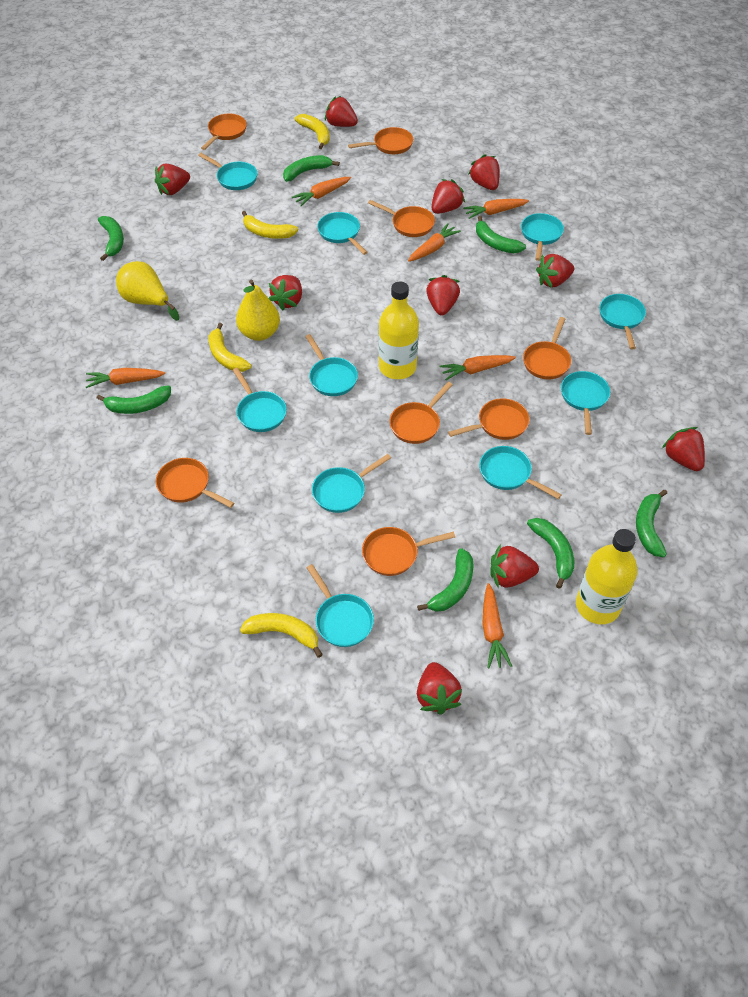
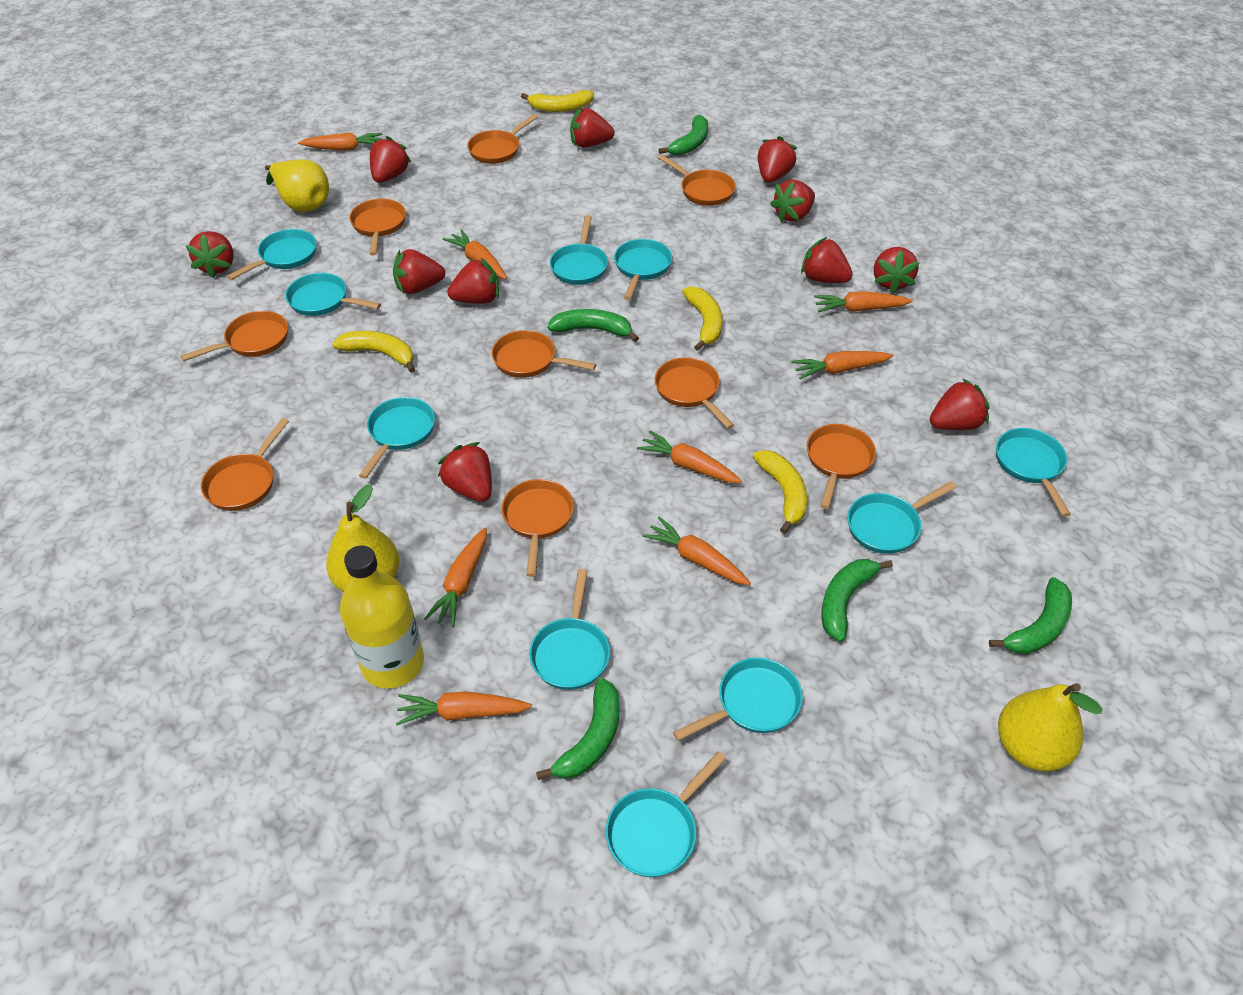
green banana: [97,385,171,414] [98,216,124,261] [283,155,340,182] [417,548,474,612] [476,216,526,253] [527,518,574,589] [636,490,667,557] = 7 -> [536,678,619,780] [547,309,639,342] [659,115,708,156] [821,559,893,642] [989,577,1072,654] = 5
orange carrot: [86,368,165,388] [292,177,351,206] [408,223,461,262] [440,355,516,380] [463,199,529,219] [482,583,512,668] = 6 -> [298,132,383,151] [396,691,532,725] [424,527,487,627] [443,229,507,279] [637,430,742,483] [642,516,751,585] [792,351,894,379] [814,291,913,312] = 8
orange pan: [156,458,234,508] [201,114,247,150] [348,127,413,154] [362,527,455,576] [368,200,435,237] [390,382,453,444] [448,398,530,440] [523,317,571,380] = 8 -> [181,311,288,361] [201,418,289,511] [349,199,406,256] [467,114,538,164] [492,330,596,378] [502,479,574,577] [654,357,734,429] [658,155,736,206] [807,424,876,509] = 9
red strawberry: [155,164,190,195] [269,275,302,311] [325,96,358,127] [417,662,462,715] [426,275,460,316] [432,179,465,214] [468,154,500,190] [490,544,539,589] [536,254,575,288] [662,427,705,471] = 10 -> [186,231,234,278] [370,136,411,183] [393,249,445,294] [438,442,492,502] [447,258,499,304] [570,108,615,147] [758,136,797,183] [770,180,815,222] [801,237,853,283] [874,247,920,294] [930,378,990,430] = 11
yellow bottle: [379,282,419,379] [576,529,638,624] = 2 -> [340,545,424,689] = 1
yellow pear: [116,261,179,321] [236,279,280,341] = 2 -> [265,159,329,212] [326,484,399,592] [998,683,1102,771] = 3

